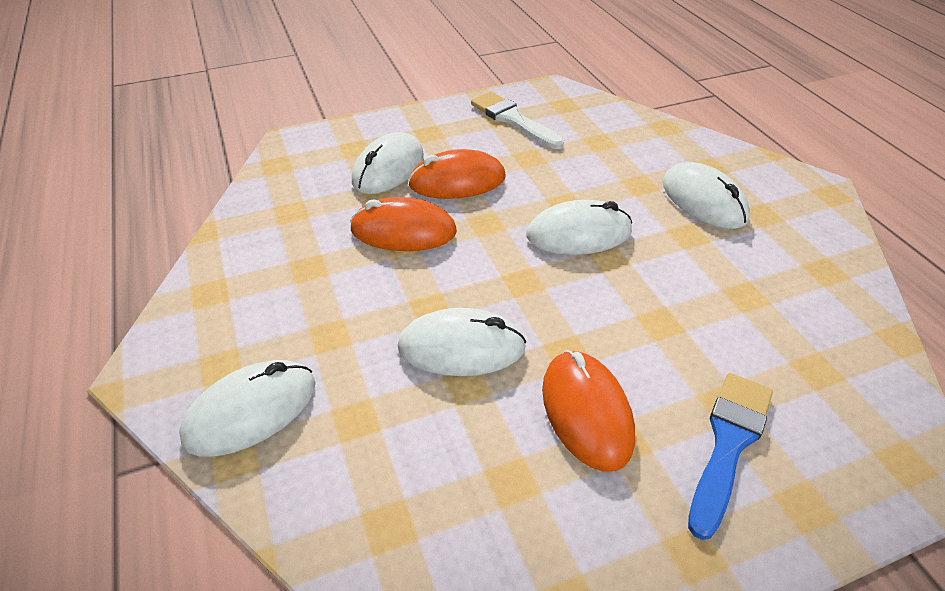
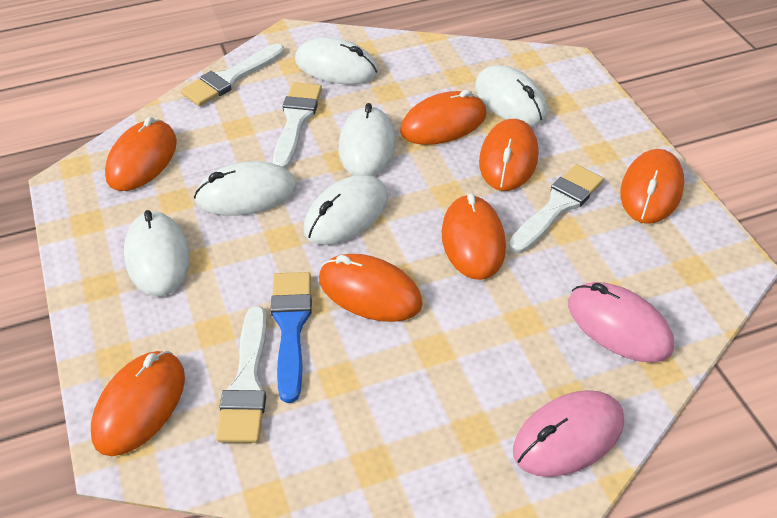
orange mouse: [350,197,457,251] [408,149,506,199] [542,350,635,472] = 3 -> [91,351,185,456] [105,117,177,191] [319,254,423,322] [400,90,486,145] [442,193,506,280] [479,119,538,191] [620,149,684,224] = 7
pink mouse: none = 0 -> [513,390,624,477] [568,282,674,363] = 2
white brush: [471,92,564,149] = 1 -> [181,44,284,106] [216,306,267,443] [273,82,322,169] [509,164,604,253] = 4
white mouse: [179,360,316,456] [352,132,424,194] [398,308,526,376] [527,200,632,255] [662,162,750,229] = 5 -> [124,210,190,296] [194,161,297,216] [295,37,378,84] [303,175,388,245] [338,103,396,176] [475,65,547,126] = 6

